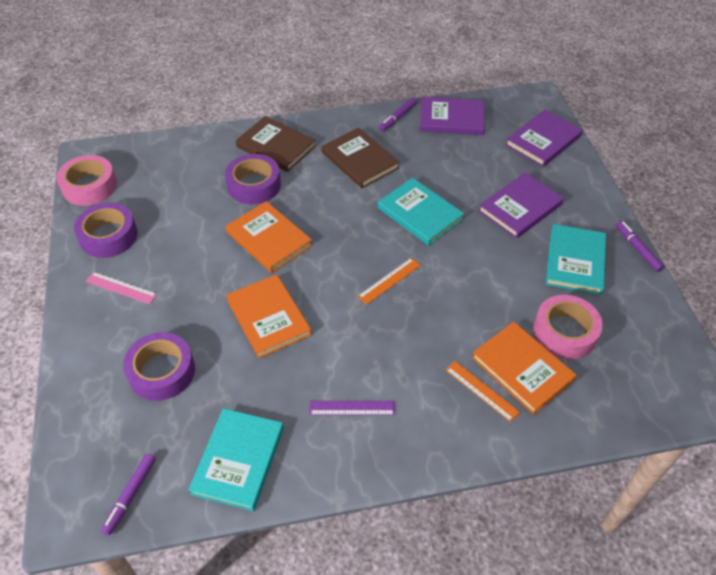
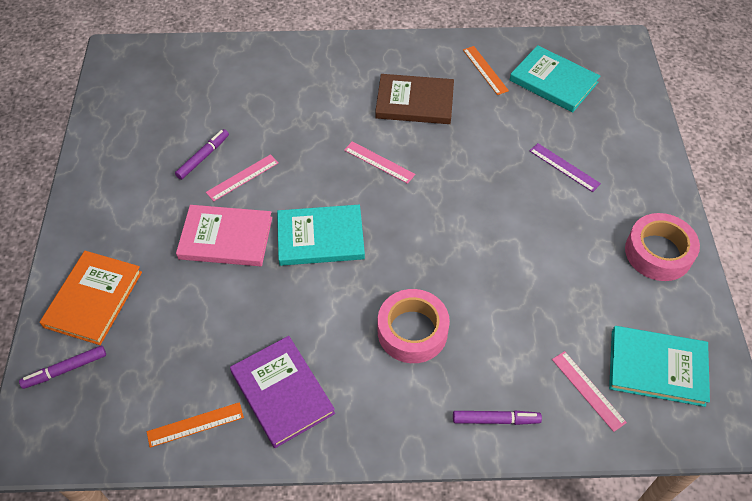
brown book: [236,116,316,172] [321,128,400,188] = 2 -> [375,74,454,124] = 1
orange book: [226,201,312,273] [226,274,312,358] [472,322,577,415] = 3 -> [40,251,142,345] = 1
pink book: none = 0 -> [176,205,272,266] = 1
pink ruler: [85,272,157,304] = 1 -> [206,154,278,202] [344,141,415,184] [552,351,627,432] = 3
purple book: [420,97,485,135] [478,173,564,239] [505,110,583,167] = 3 -> [230,336,335,448] = 1
purple tape: [74,203,138,258] [123,332,195,401] [225,154,281,204] = 3 -> none = 0

